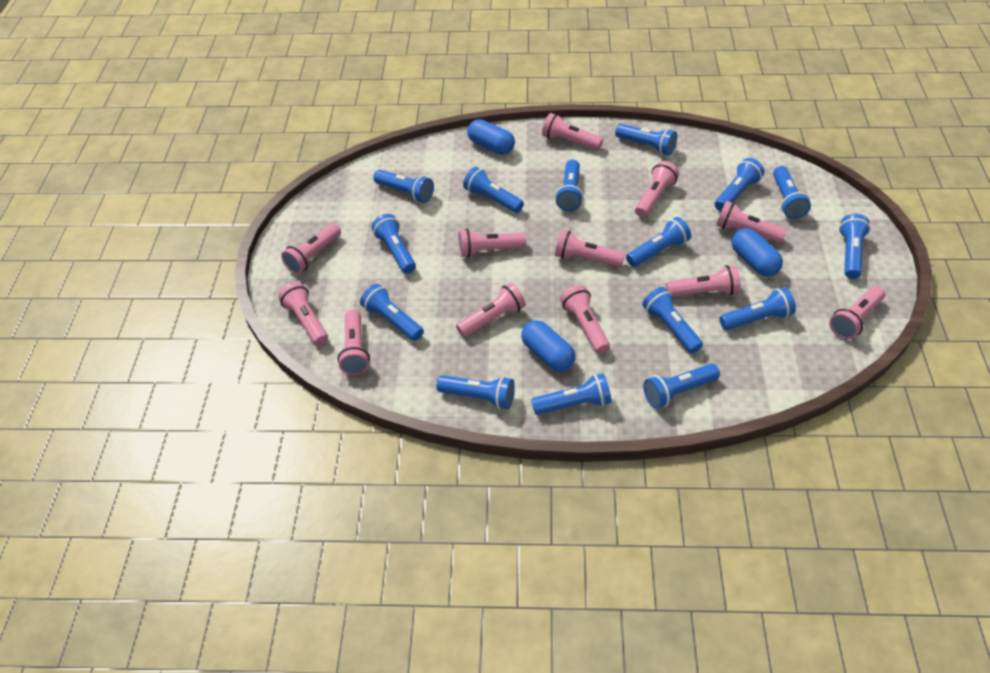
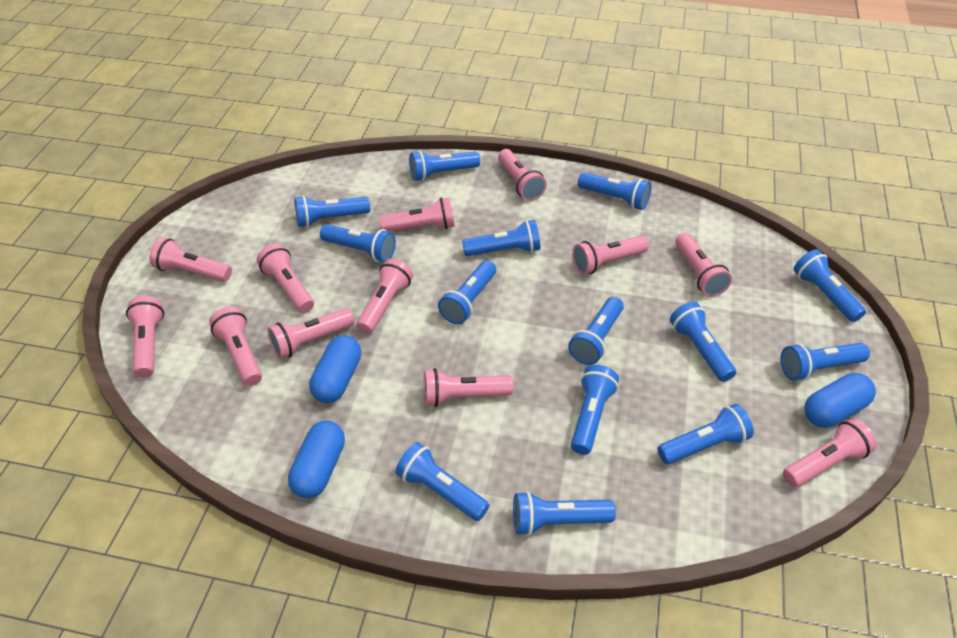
blue flashlight: [360,284,424,341] [371,214,416,274] [373,170,434,203] [436,375,515,409] [463,167,524,213] [531,373,611,415] [555,160,583,211] [615,124,677,155] [626,217,691,267] [642,287,703,353] [643,363,720,409] [715,158,764,211] [719,287,796,330] [773,166,811,219] [839,214,871,279] = 15 -> [294,195,370,227] [320,224,396,262] [395,442,489,521] [409,151,480,181] [438,260,496,324] [462,220,540,256] [513,491,616,536] [568,297,624,365] [571,365,619,455] [578,172,651,210] [658,404,754,464] [670,302,736,382] [780,343,870,381] [793,249,866,322] = 14

